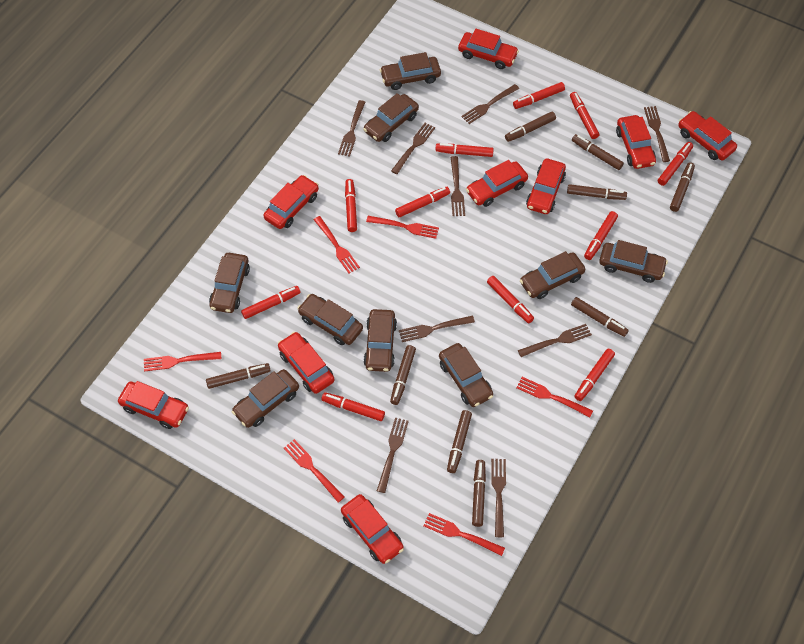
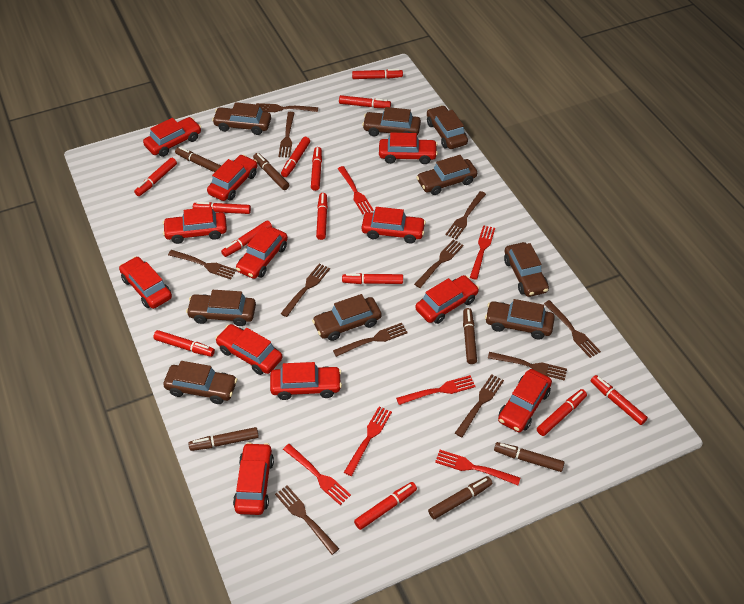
brown fork: [338,100,365,157] [377,418,409,493] [391,123,435,174] [399,315,475,342] [451,156,465,216] [461,84,519,124] [491,459,506,537] [518,324,592,357] [644,106,670,162] = 9 -> [168,250,237,280] [256,103,318,112] [275,485,339,555] [278,112,294,158] [280,263,330,317] [333,323,408,357] [414,239,464,288] [445,191,486,240] [455,374,504,437] [488,352,567,381] [544,300,601,358] = 11
brown marker: [206,363,271,389] [390,345,416,405] [447,410,472,473] [472,460,486,527] [505,112,556,142] [567,184,627,200] [571,297,629,337] [572,134,624,170] [670,162,695,212] = 9 -> [175,147,221,172] [188,427,259,451] [253,153,289,190] [428,476,492,519] [463,308,477,364] [494,442,564,472] = 6
red car: [118,381,189,429] [263,175,319,229] [278,332,335,394] [341,494,404,564] [458,29,519,69] [466,160,528,207] [526,159,566,214] [616,115,656,169] [678,111,737,160] = 9 -> [119,256,172,309] [143,117,201,157] [163,207,227,244] [207,155,257,201] [215,324,282,375] [233,442,274,515] [236,226,288,279] [270,362,342,400] [362,207,426,243] [379,133,438,164] [415,275,479,324] [498,369,552,432] = 12
red marker: [241,286,301,319] [321,392,385,421] [345,179,357,232] [395,187,450,217] [435,143,494,157] [487,276,534,323] [513,82,565,109] [570,92,600,139] [574,349,615,401] [584,211,618,260] [658,142,693,186] = 11 -> [134,158,177,196] [153,330,215,357] [193,202,251,214] [221,220,272,257] [281,137,310,177] [311,147,322,191] [316,193,328,240] [339,95,391,108] [342,273,403,284] [352,69,403,79] [354,482,417,530] [537,389,587,436] [591,375,648,425] = 13

